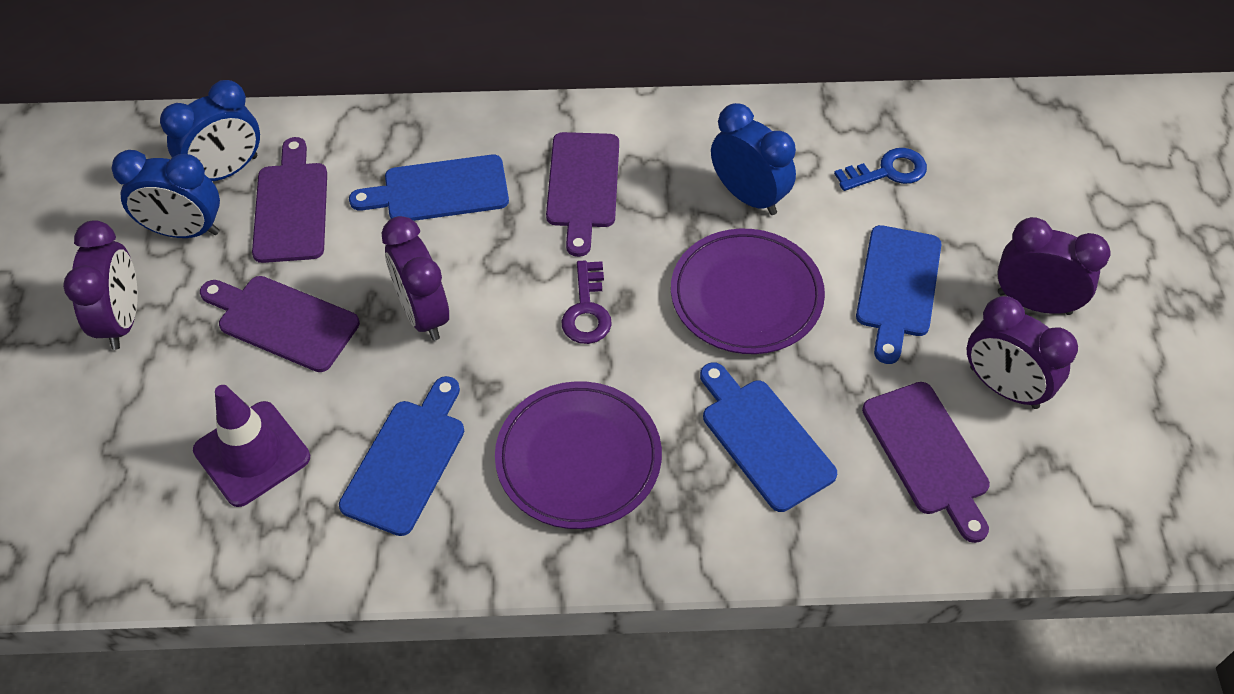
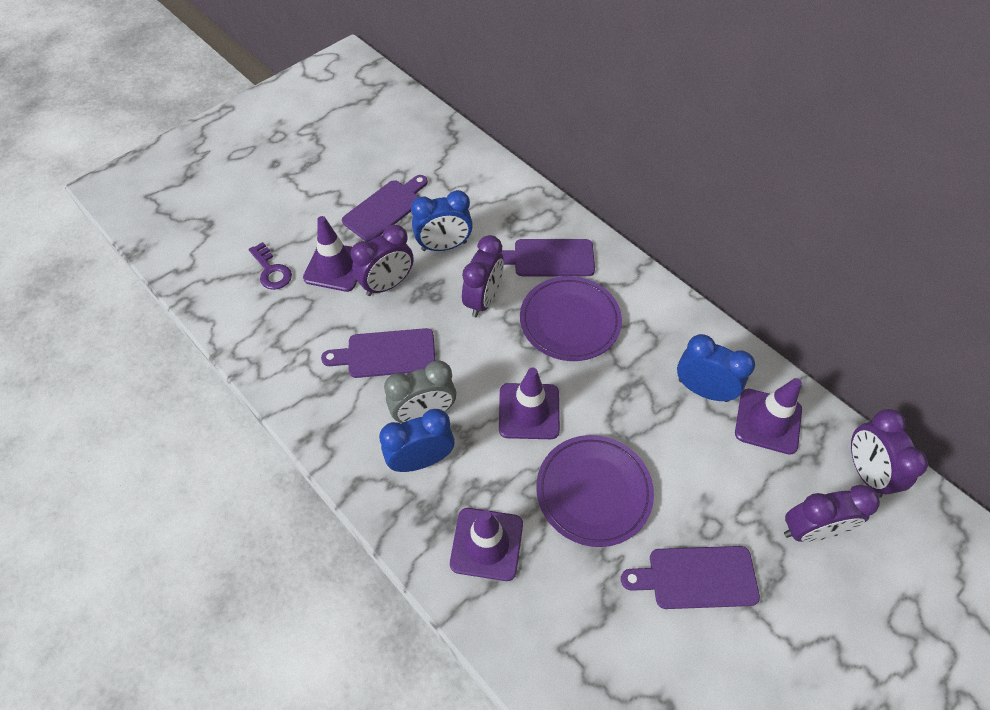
blue cutting board: [339,376,464,536] [349,155,509,221] [700,363,837,512] [856,225,942,364] = 4 -> none = 0
blue key: [834,148,927,191] = 1 -> none = 0
grey clock: none = 0 -> [384,360,456,423] = 1
purple traffic cone: [193,385,310,507] = 1 -> [303,216,357,292] [450,508,523,581] [499,367,560,439] [735,378,802,455] = 4

